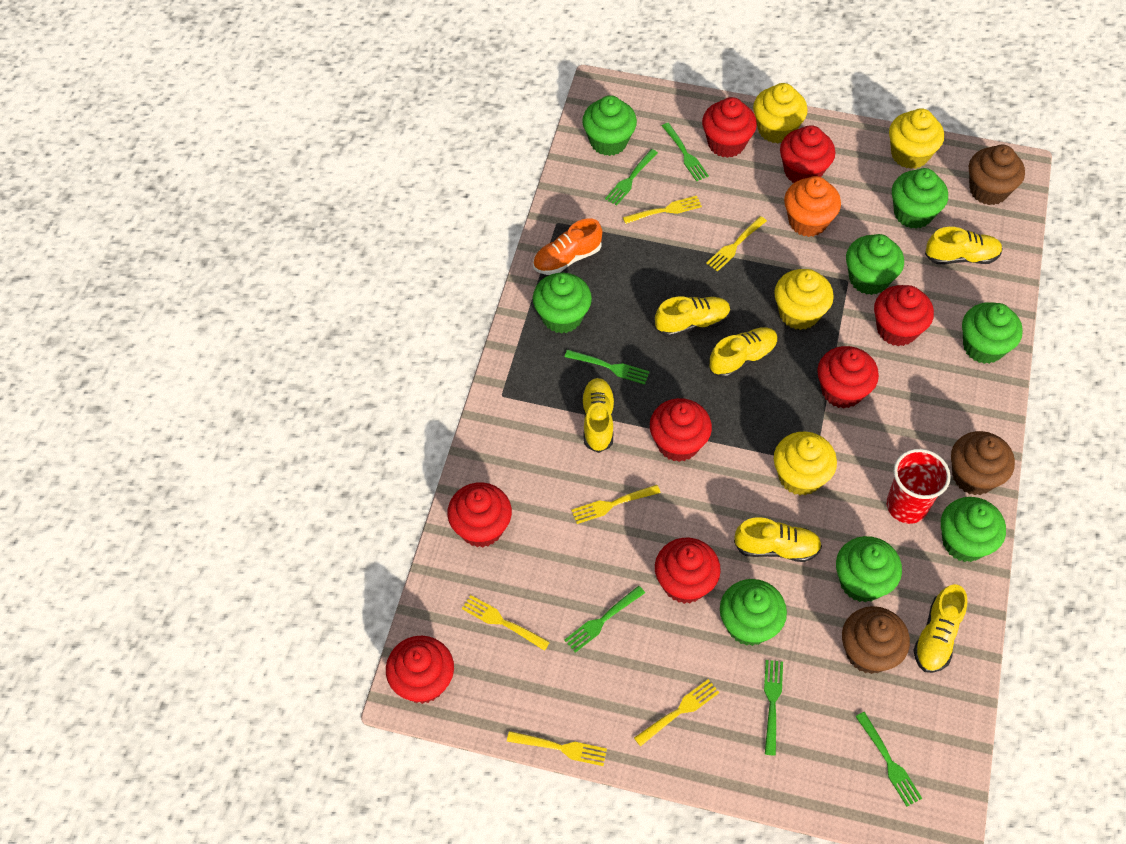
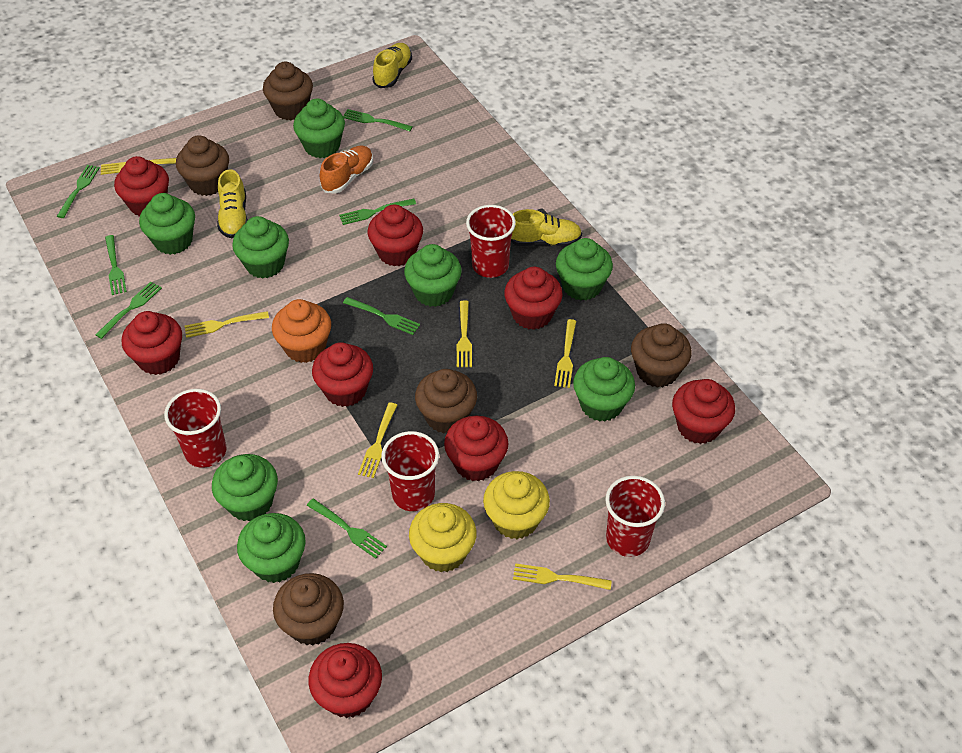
brown cupcake: [842,606,910,674] [951,431,1015,495] [969,145,1025,205] = 3 -> [176,135,229,196] [263,62,313,120] [273,573,344,646] [415,369,477,434] [631,323,692,388] = 5
green fork: [564,586,645,653] [565,350,650,384] [605,149,658,206] [662,123,709,181] [764,660,783,756] [855,712,922,807] = 6 -> [57,165,100,218] [95,282,162,339] [105,235,127,295] [307,498,387,559] [339,199,416,225] [343,109,413,131] [343,297,420,335] = 7
red cup: [886,449,951,524] = 1 -> [164,389,226,468] [381,431,439,511] [466,205,516,278] [605,476,665,557] = 4
yellow cupcake: [753,83,808,144] [774,269,834,330] [774,432,837,496] [889,108,944,169] = 4 -> [409,503,477,572] [483,471,550,539] = 2
yellow shoe: [581,378,615,453] [655,297,731,337] [709,327,778,378] [734,517,822,562] [914,584,967,673] [925,227,1002,264] = 6 -> [217,169,248,238] [372,43,412,88] [511,209,582,247] = 3

